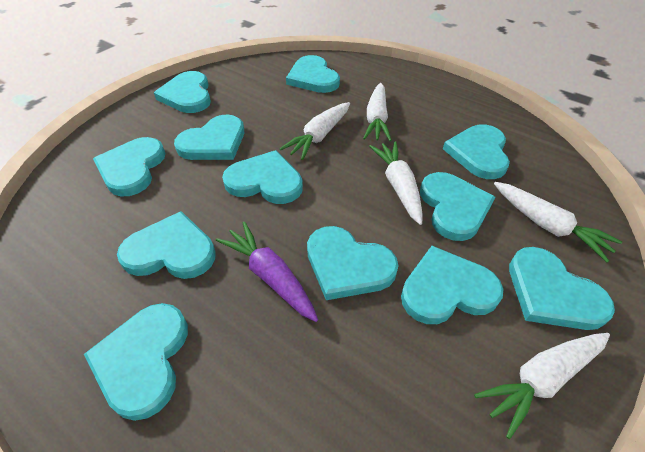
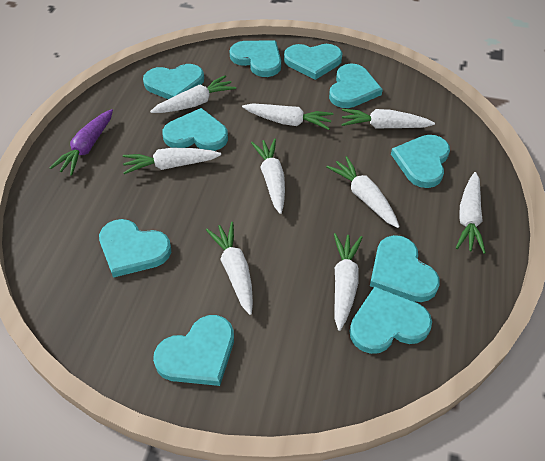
turquoise heart: [84,303,188,421] [93,137,166,197] [117,211,216,279] [154,71,211,113] [174,115,244,160] [222,150,303,204] [286,55,340,93] [307,226,398,300] [401,246,504,324] [420,172,495,241] [443,124,510,179] [509,247,615,330] = 12 -> [99,219,171,278] [143,64,204,99] [153,315,234,386] [162,108,228,151] [229,41,281,77] [284,44,343,80] [329,64,383,108] [349,286,432,354] [370,235,440,302] [391,135,450,188] = 10
white carrot: [279,102,350,160] [363,83,392,141] [369,141,423,225] [474,333,610,439] [494,182,622,262] = 5 -> [123,148,221,174] [150,75,236,113] [206,222,253,315] [242,103,333,130] [251,138,285,214] [326,156,400,228] [334,233,363,331] [342,109,435,129] [456,172,486,254] = 9

